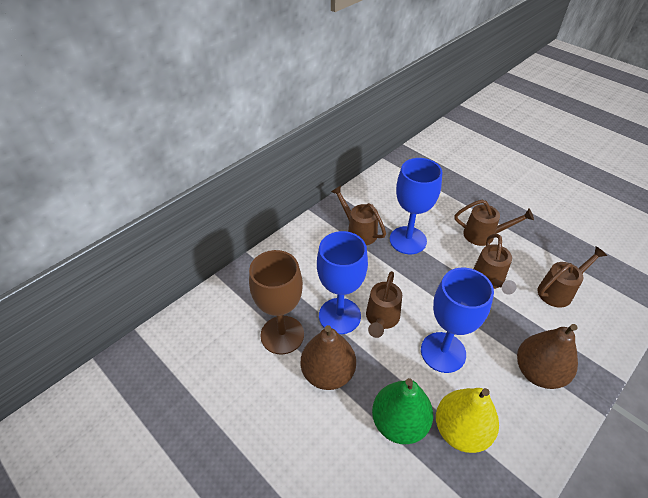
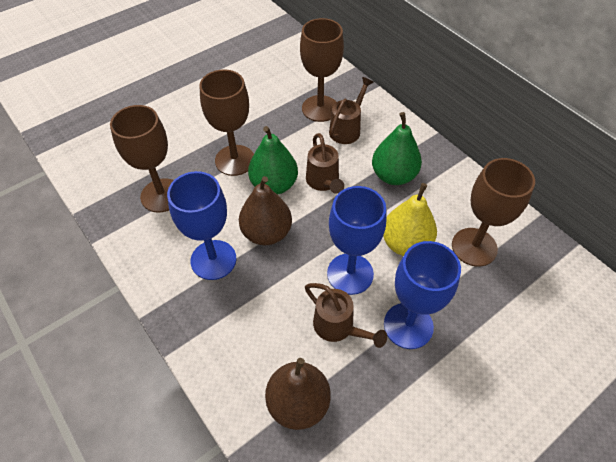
brown goblet: [249,250,304,354] = 1 -> [110,105,174,213] [199,69,254,176] [300,18,344,122] [452,158,535,267] = 4
brown watering can: [331,186,386,245] [366,271,402,338] [454,200,534,246] [473,234,517,295] [538,246,607,308] = 5 -> [305,283,387,348] [306,133,344,194] [329,77,374,144] = 3
green pear: [372,378,433,444] = 1 -> [248,126,298,195] [372,112,422,185] = 2

